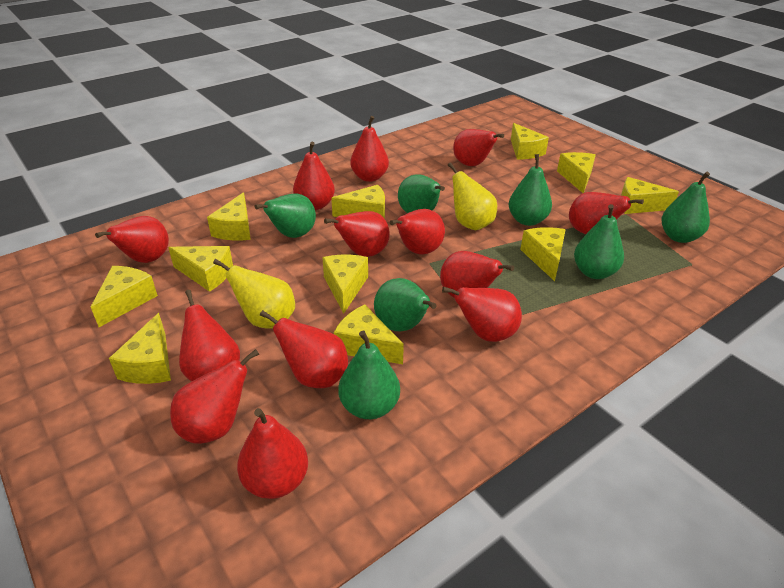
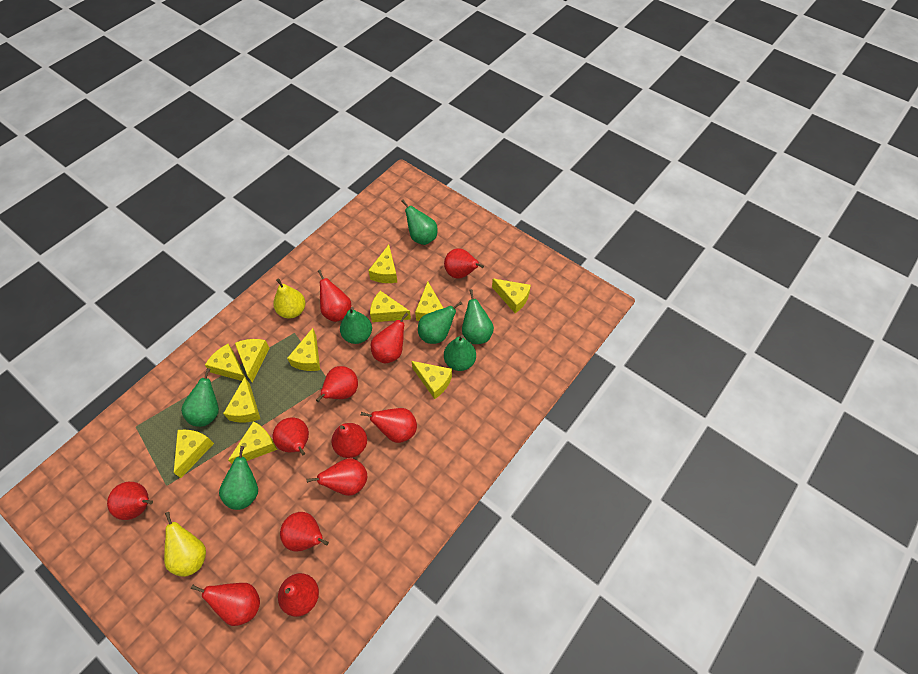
red pear: [95,216,169,263] [170,349,260,444] [179,290,240,382] [237,408,308,499] [260,310,348,388] [293,142,335,210] [324,211,390,257] [350,116,389,182] [390,209,445,254] [440,251,514,298] [442,287,522,342] [453,129,504,166] [569,192,644,234] = 13 -> [107,482,153,520] [191,583,260,626] [273,418,309,456] [278,573,319,617] [280,512,329,552] [306,458,367,496] [316,366,358,402] [318,270,351,322] [331,423,367,458] [361,408,417,443] [371,313,408,363] [444,248,484,278] = 12

